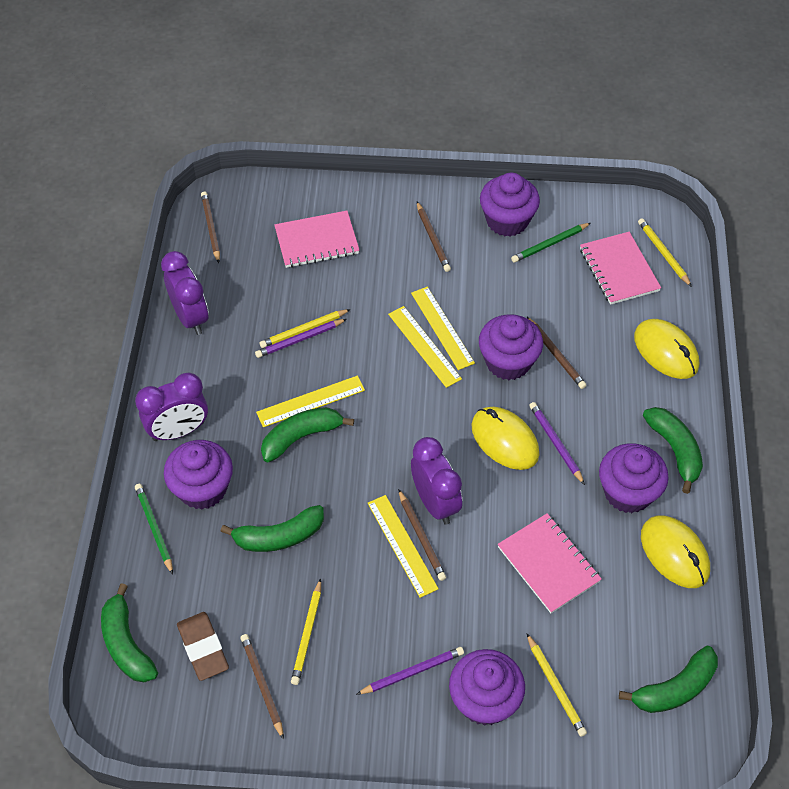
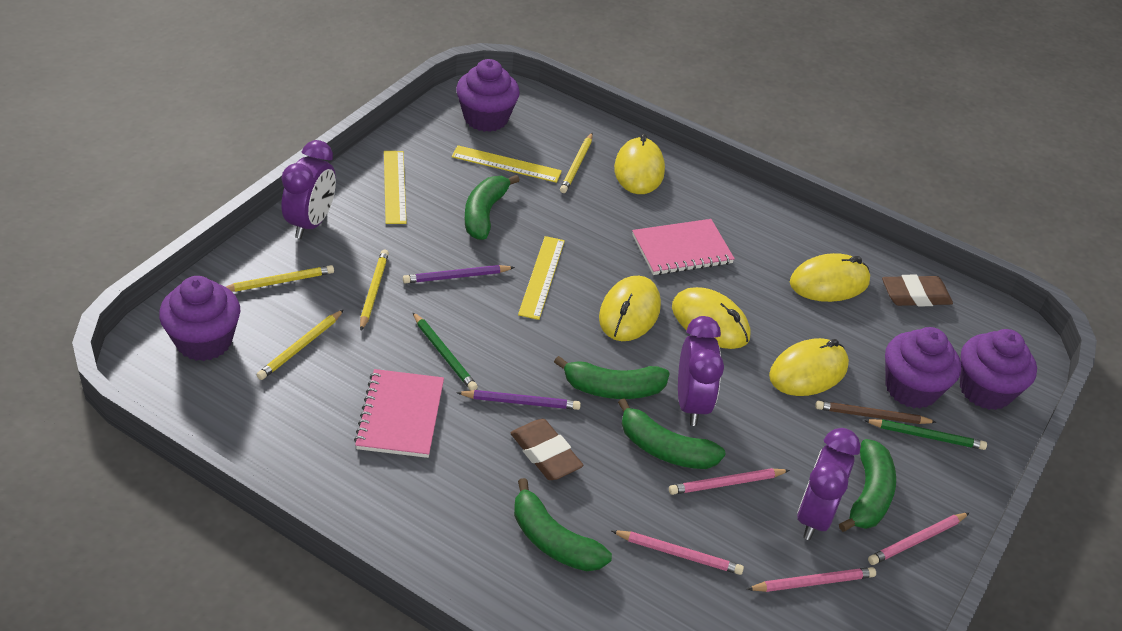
brown eraser: [177,612,229,681] = 1 -> [510,419,583,480] [882,275,953,306] = 2
brown pencil: [201,192,220,263] [240,634,284,740] [398,489,446,581] [417,202,451,272] [527,317,587,389] = 5 -> [815,401,936,424] = 1
pink notebook: [274,211,360,268] [497,513,602,613] [580,232,661,305] = 3 -> [354,369,444,458] [632,219,735,275] = 2
pink pencil: none = 0 -> [612,530,744,575] [669,468,790,495] [747,567,876,592] [868,513,969,565] = 4
purple cupcake: [164,440,233,510] [449,649,525,726] [479,314,543,380] [480,173,540,237] [599,443,669,513] = 5 -> [159,276,240,361] [456,59,520,132] [885,327,961,409] [960,329,1037,410] = 4
purple pencil: [255,319,347,358] [356,647,464,695] [529,402,585,485] = 3 -> [403,265,515,283] [456,390,581,410] = 2
yellow mouse: [472,407,539,470] [634,319,699,379] [641,515,710,588] = 3 -> [599,276,661,341] [614,134,665,194] [672,287,750,349] [769,338,849,396] [790,253,870,302] = 5
yellow ruler: [256,376,365,427] [368,495,439,598] [388,306,462,388] [411,287,475,370] = 4 -> [384,151,407,224] [452,145,562,183] [518,236,565,320] = 3

